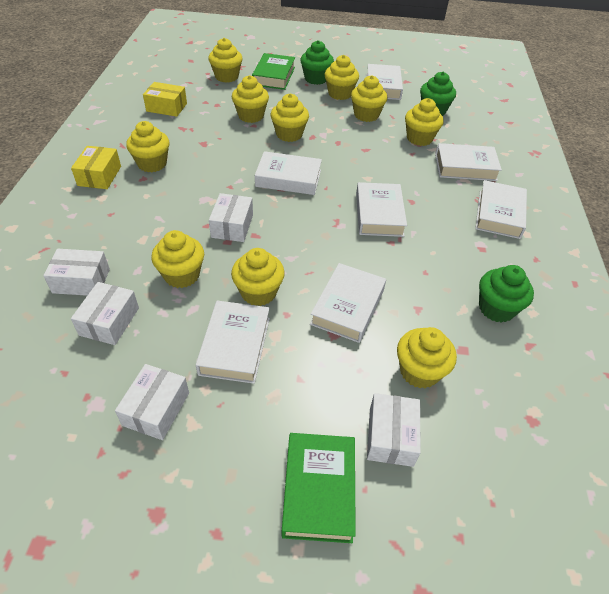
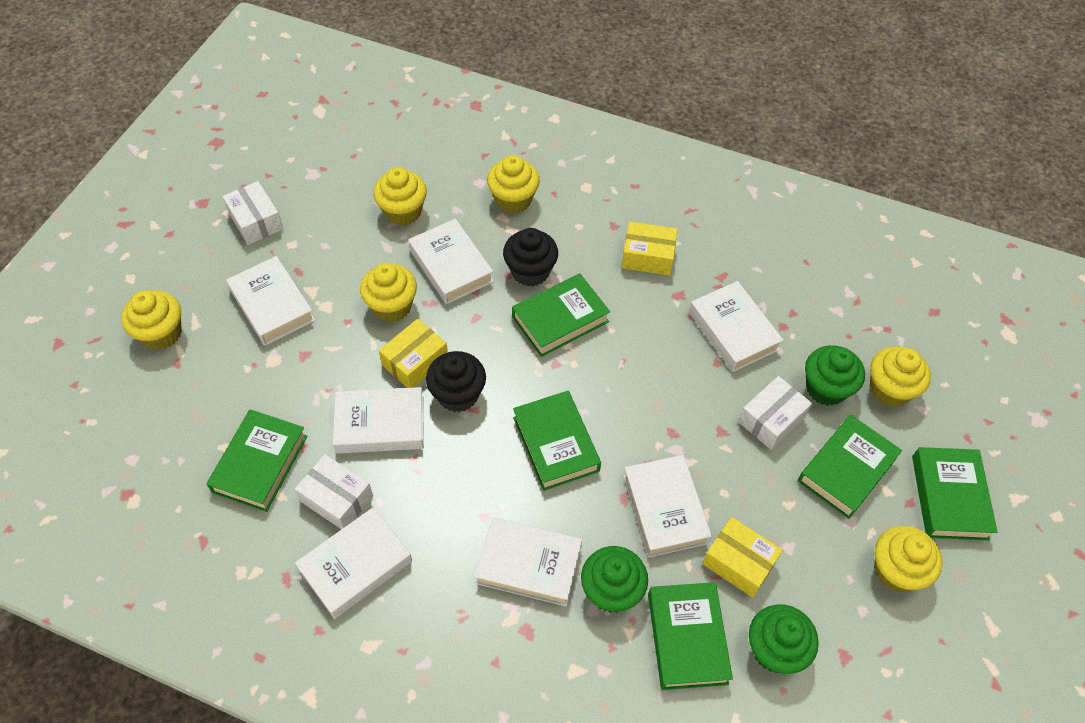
black cupcake: none = 0 -> [426,351,486,412] [503,228,558,286] = 2
green book: [252,53,295,90] [282,433,356,543] = 2 -> [206,409,308,512] [512,274,610,357] [513,391,601,491] [648,582,733,690] [798,415,902,519] [912,447,997,540] = 6
white box: [43,249,110,296] [71,282,139,345] [115,364,189,440] [209,193,253,242] [367,393,421,467] = 5 -> [222,181,283,245] [295,455,373,529] [738,376,812,450] = 3
yellow box: [71,146,121,189] [143,82,187,117] = 2 -> [379,319,448,388] [622,222,678,275] [702,517,783,598] = 3
yellow cupcake: [126,121,169,172] [151,230,204,288] [208,38,243,83] [231,248,285,306] [232,75,269,123] [271,93,309,142] [325,55,359,100] [351,75,387,122] [397,327,457,388] [405,98,443,146] = 10 -> [121,290,182,350] [360,263,417,322] [373,167,427,226] [487,155,540,213] [870,346,931,407] [874,526,943,592] = 6

